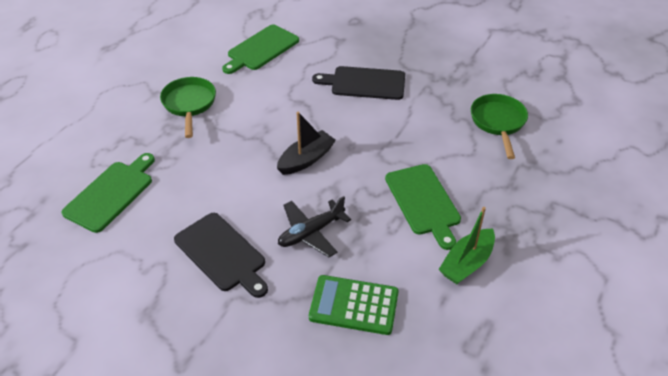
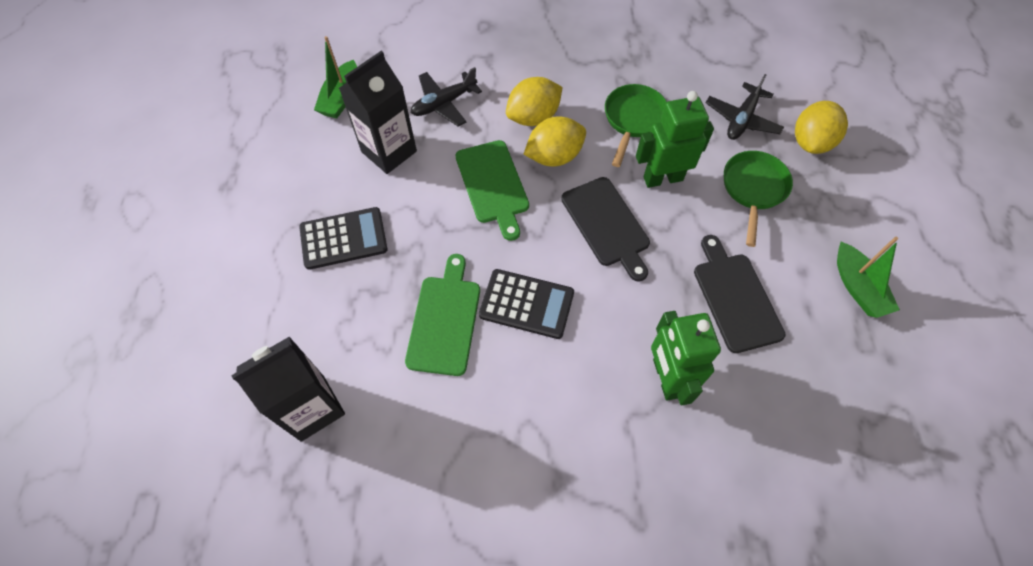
black boat: [277,112,336,175] = 1 -> none = 0
black calculator: none = 0 -> [299,207,387,270] [479,269,574,339] = 2
black carton: none = 0 -> [231,336,345,442] [339,51,417,174] = 2
black plane: [278,196,351,257] = 1 -> [411,67,482,127] [706,74,784,140] = 2
green boat: [438,207,495,284] = 1 -> [314,36,357,118] [837,237,900,318] = 2
green calculator: [309,275,399,335] = 1 -> none = 0
green cutting board: [61,153,155,233] [222,25,299,74] [385,164,461,250] = 3 -> [405,254,480,376] [456,140,529,241] = 2
green robot: none = 0 -> [636,91,714,188] [651,311,721,405] = 2
yellow lemon: none = 0 -> [506,77,563,126] [524,116,586,167] [795,101,848,154] = 3

